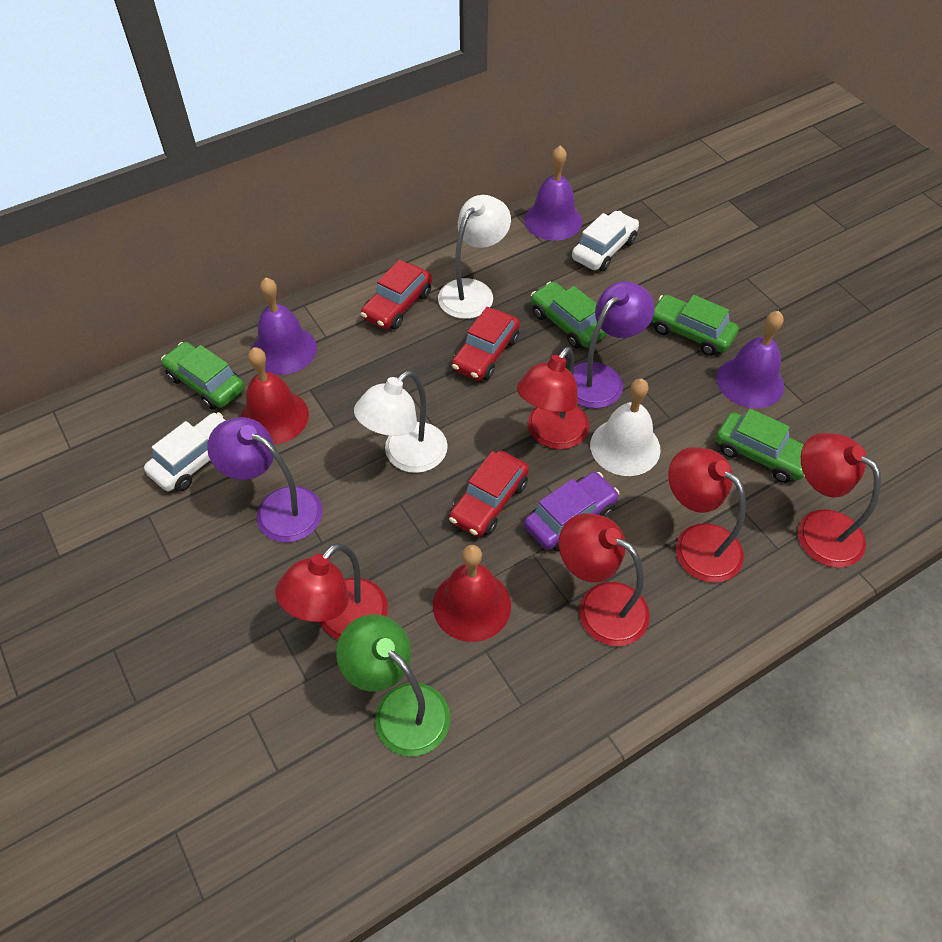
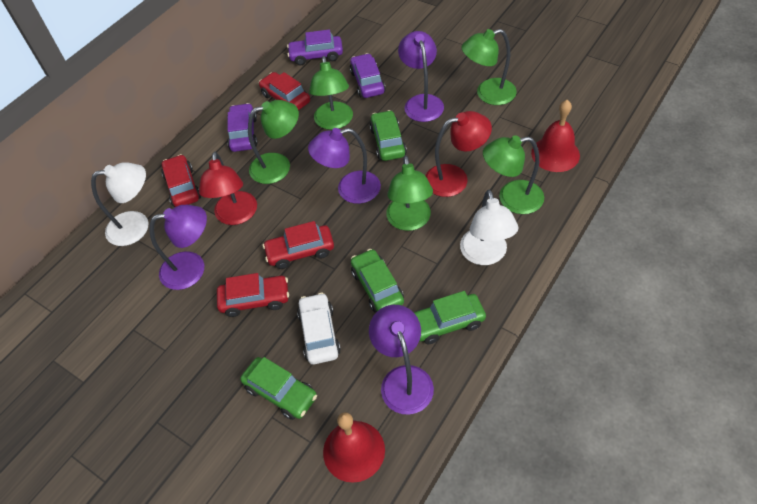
green lamp: [336,614,450,756] = 1 -> [248,100,299,184] [309,56,353,130] [386,155,433,231] [461,29,517,105] [483,135,544,214] = 5
purple bell: [253,278,317,375] [524,145,582,241] [717,311,784,408] = 3 -> none = 0
purple car: [524,472,619,551] = 1 -> [227,103,258,152] [287,29,343,65] [350,53,386,98] = 3
purple lamp: [207,417,323,542] [573,281,655,408] = 2 -> [149,205,207,290] [308,128,381,204] [369,305,434,415] [398,31,444,122] = 4
red car: [361,260,432,330] [449,451,529,537] [452,307,520,381] = 3 -> [161,154,201,207] [217,273,289,317] [259,72,310,110] [263,221,334,269] = 4
red lamp: [275,543,388,640] [517,347,589,449] [559,513,650,646] [668,447,746,583] [798,433,881,568] = 5 -> [199,152,257,225] [425,111,492,197] = 2
white bell: [590,379,661,476] = 1 -> none = 0
white car: [144,412,226,491] [572,211,639,272] = 2 -> [297,293,341,364] = 1

